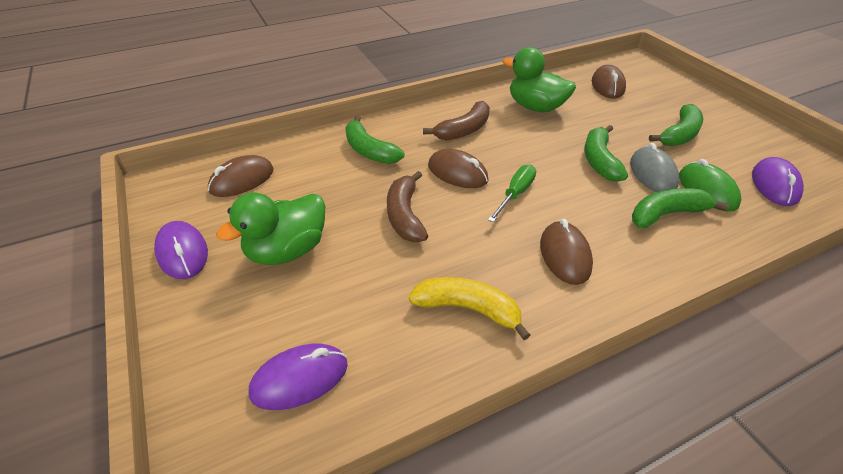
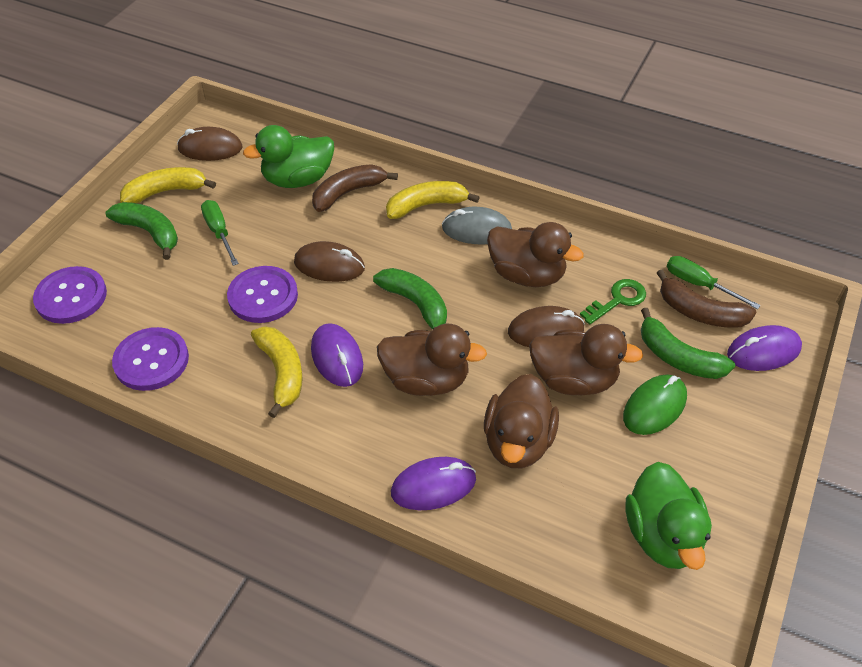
brown duck: none = 0 -> [377,324,487,396] [484,374,559,468] [487,222,584,287] [529,324,643,395] = 4
brown mouse: [208,155,274,197] [428,149,489,188] [540,219,593,285] [592,65,626,99] = 4 -> [177,127,242,161] [294,241,365,282] [508,306,585,347] = 3
green banana: [345,116,404,164] [584,125,628,182] [632,188,729,228] [649,104,703,146] = 4 -> [106,202,178,260] [373,268,447,329] [641,308,735,379] = 3
green key: none = 0 -> [580,279,646,325] = 1
green screwdriver: [488,165,536,222] = 1 -> [201,200,239,266] [667,256,761,309] = 2
purple button: none = 0 -> [33,266,107,324] [112,327,189,391] [227,266,298,323] = 3
yellow banana: [408,277,530,340] = 1 -> [120,167,216,203] [251,326,303,418] [386,181,480,219] = 3

